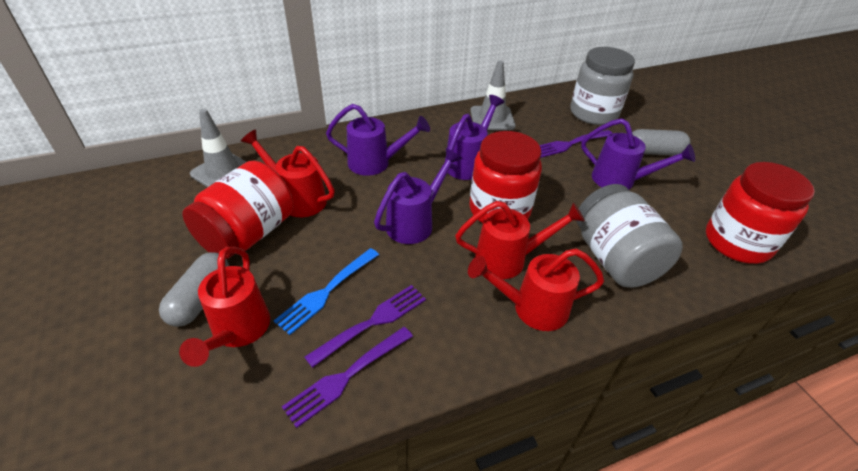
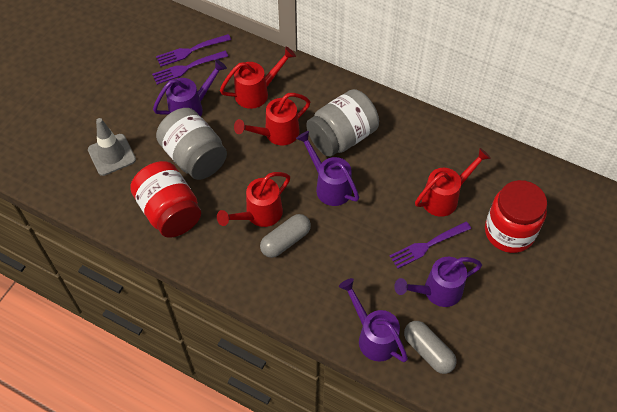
blue fork: [274,248,379,335] = 1 -> none = 0
grey traffic cone: [190,109,246,187] [470,61,515,130] = 2 -> [88,118,136,176] = 1
red jar: [182,160,294,259] [469,131,542,223] [706,162,815,264] = 3 -> [130,161,201,238] [485,180,547,253] = 2

